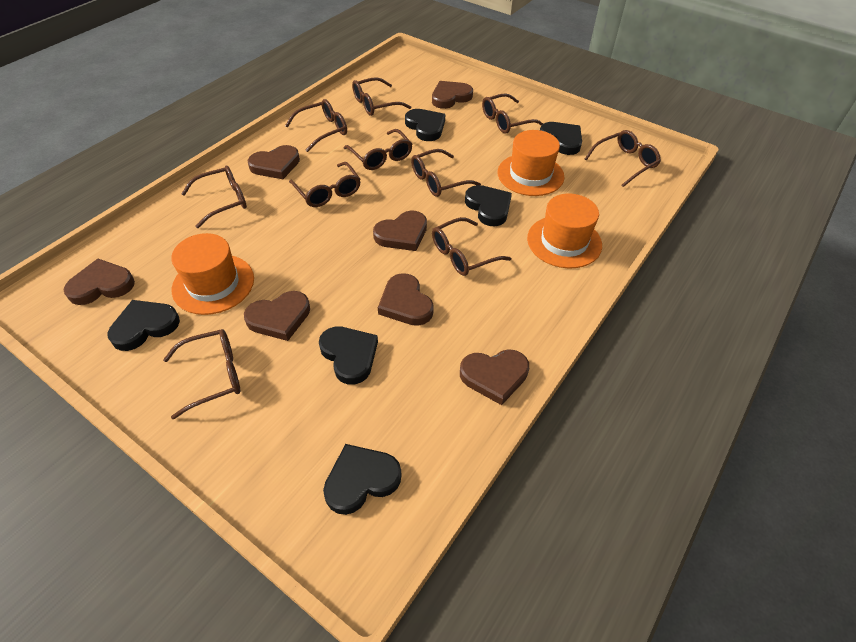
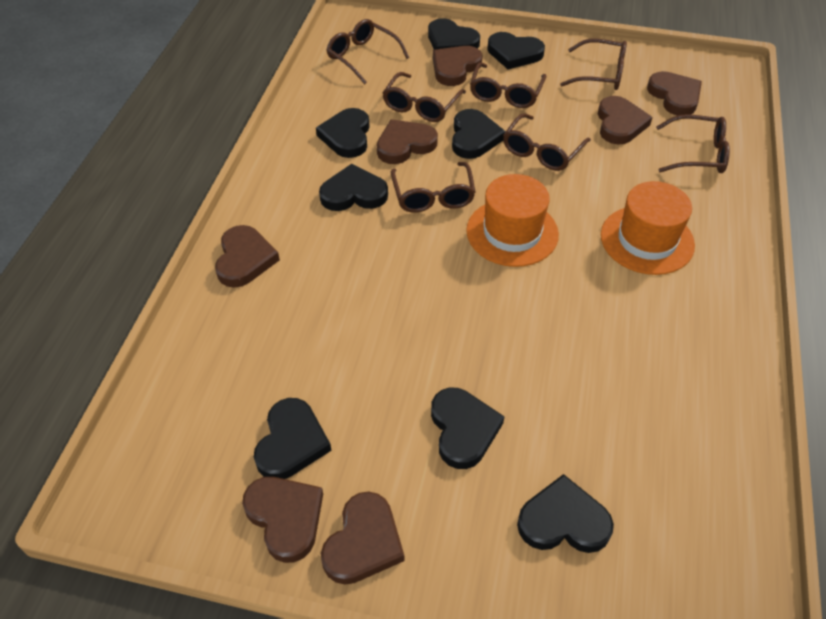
black heart: [107,300,180,351] [319,326,378,385] [323,444,401,515] [405,109,445,141] [465,185,512,226] [540,122,582,155] = 6 -> [254,398,332,479] [316,108,370,158] [319,164,388,211] [428,18,480,50] [431,388,505,469] [452,109,506,159] [487,32,545,69] [517,474,614,553] = 8
brown glasses: [163,329,240,419] [181,166,247,228] [285,99,347,152] [289,162,361,207] [344,129,412,170] [352,77,411,116] [411,149,481,197] [432,217,511,276] [482,93,544,134] [585,130,661,187] = 10 -> [326,19,409,84] [382,72,466,122] [391,162,476,213] [470,62,546,108] [503,113,591,171] [560,39,627,90] [656,114,730,173] = 7
orange hat: [171,233,254,315] [498,130,565,196] [527,194,602,268] = 3 -> [466,174,559,267] [601,181,695,275] = 2

